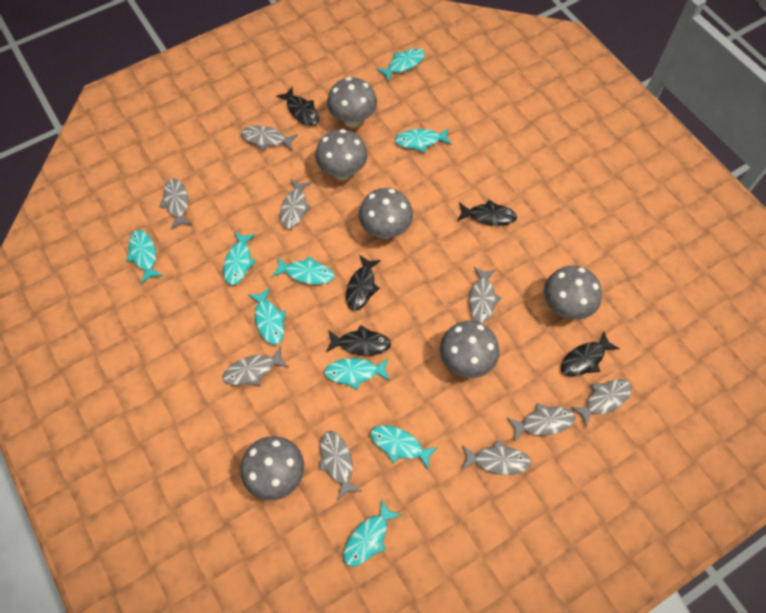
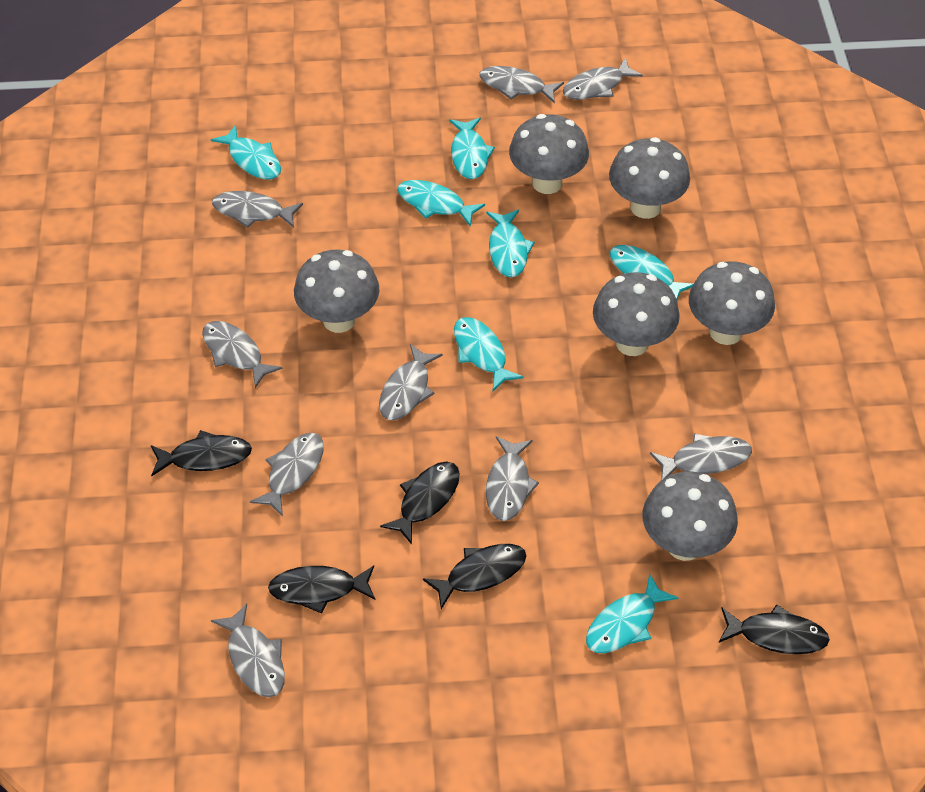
turquoise fish: [126,230,163,284] [223,232,256,285] [248,287,286,345] [272,256,334,285] [324,358,390,390] [343,500,402,567] [370,425,438,470] [376,48,425,81] [395,128,452,153] = 9 -> [211,125,281,179] [397,180,485,227] [449,118,495,179] [454,317,524,391] [486,210,535,277] [586,573,678,653] [610,245,693,299] = 7

